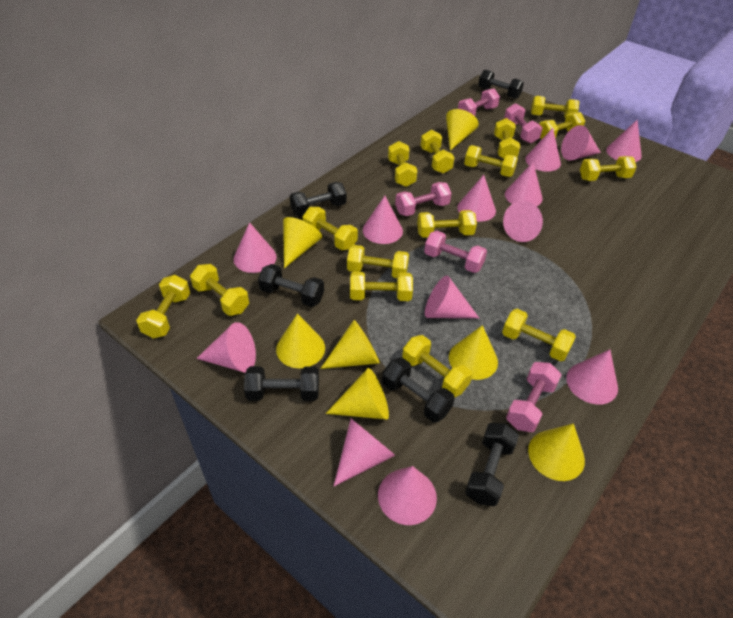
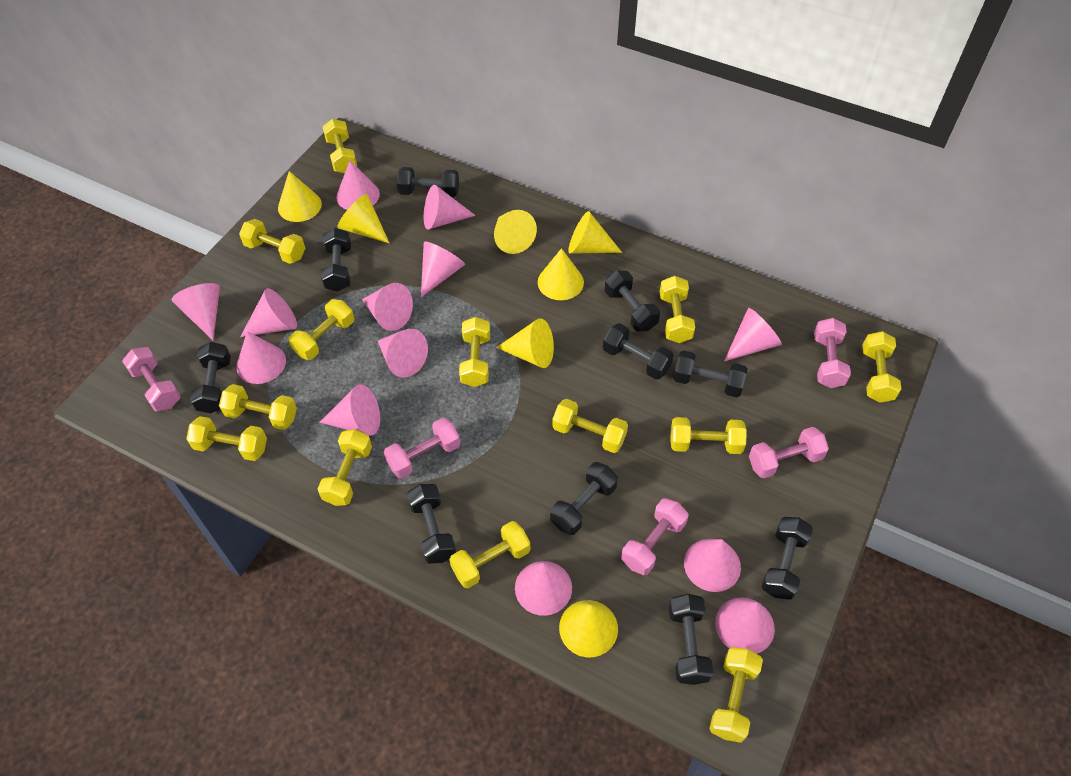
black dumbbell: [244,366,319,401] [258,264,324,307] [290,182,347,216] [382,358,455,423] [465,423,519,506] [478,70,524,99] = 6 -> [190,342,231,413] [321,228,351,292] [397,167,459,198] [407,484,456,564] [550,462,618,535] [603,323,674,379] [605,271,660,332] [669,594,714,685] [673,350,747,397] [762,517,813,600] = 10
yellow dumbbell: [136,275,190,338] [190,264,249,316] [302,207,358,250] [347,245,409,278] [350,272,413,301] [388,141,417,187] [402,335,472,397] [417,210,477,238] [420,130,455,174] [464,145,518,177] [494,118,520,159] [502,309,576,361] [531,96,579,118] [540,112,585,140] [580,156,637,181] = 15 -> [186,416,267,461] [219,384,297,430] [239,219,305,264] [288,299,354,360] [318,429,372,506] [322,119,357,173] [449,521,530,588] [459,317,490,387] [552,399,628,453] [660,276,695,343] [670,417,747,454] [709,647,763,743] [862,331,901,403] = 13

